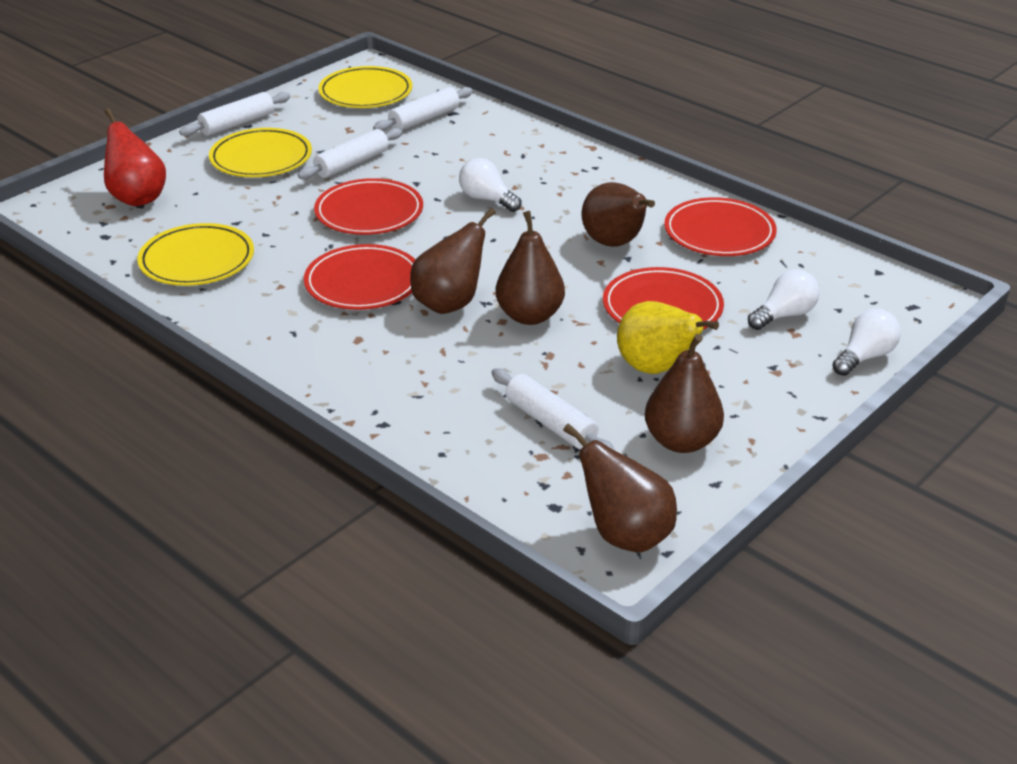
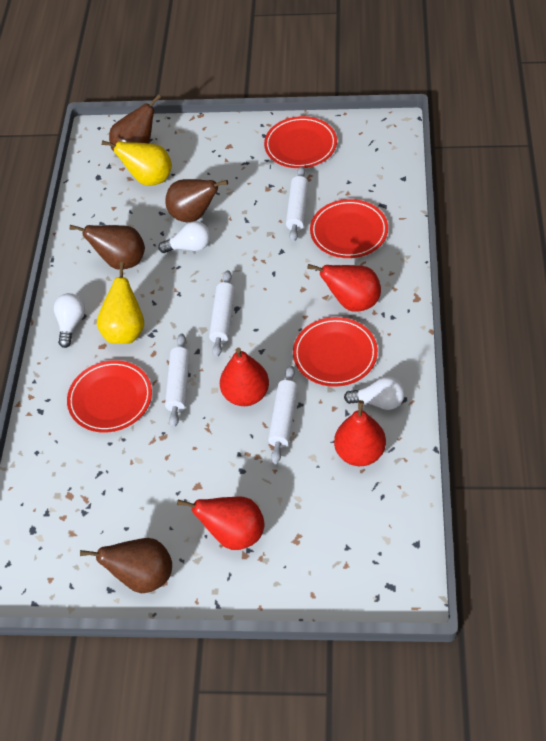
brown pear: [410,208,496,314] [495,211,565,325] [563,423,677,552] [582,182,655,247] [645,334,724,453] = 5 -> [70,225,145,270] [80,538,172,593] [109,94,161,151] [165,179,228,222] = 4
red pear: [104,108,166,206] = 1 -> [177,496,264,550] [220,348,269,406] [307,264,381,312] [334,400,386,466] = 4
yellow pear: [617,301,719,374] = 1 -> [97,262,144,344] [102,140,172,186] = 2
yellow plate: [137,223,254,286] [209,128,312,177] [318,66,413,108] = 3 -> none = 0

